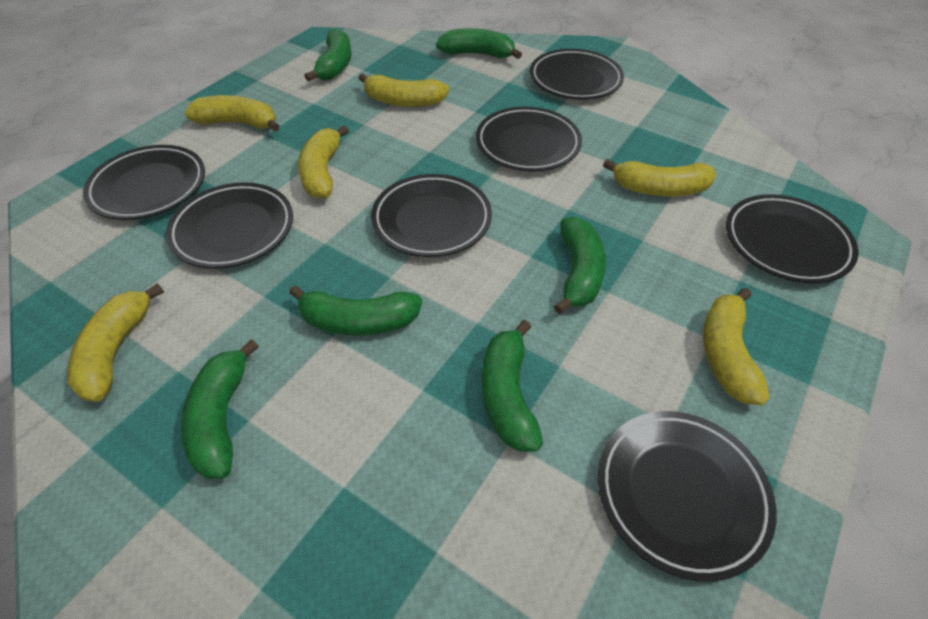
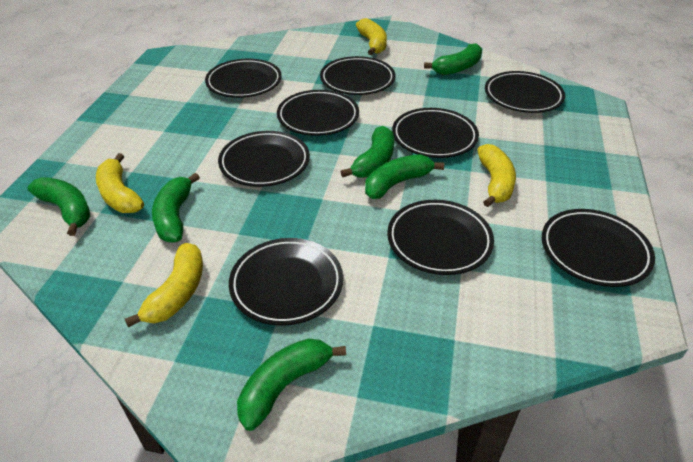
black plate: [83,145,205,220] [166,182,293,269] [371,174,492,257] [476,107,582,171] [530,49,624,99] [598,411,777,581] [726,194,858,284] = 7 -> [205,59,282,98] [218,131,310,187] [229,238,343,326] [277,90,359,136] [320,56,395,95] [387,200,494,275] [392,108,479,158] [485,71,565,113] [542,209,655,287] = 9
yellow banana: [67,283,164,402] [185,95,280,131] [298,125,349,199] [359,73,449,107] [603,159,716,196] [703,288,770,406] = 6 -> [96,153,144,213] [125,243,203,328] [356,18,387,55] [477,144,516,207] = 4

